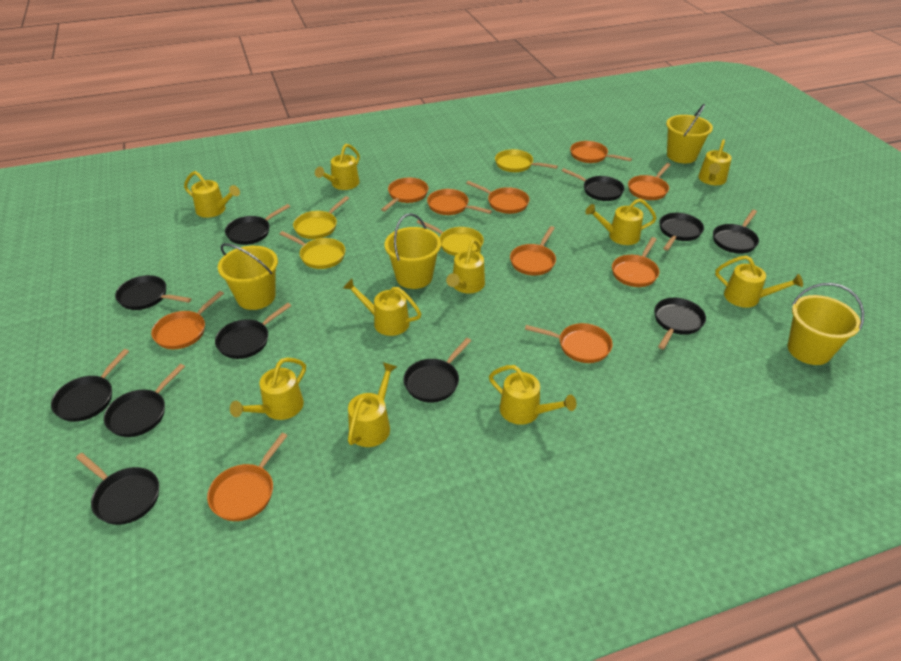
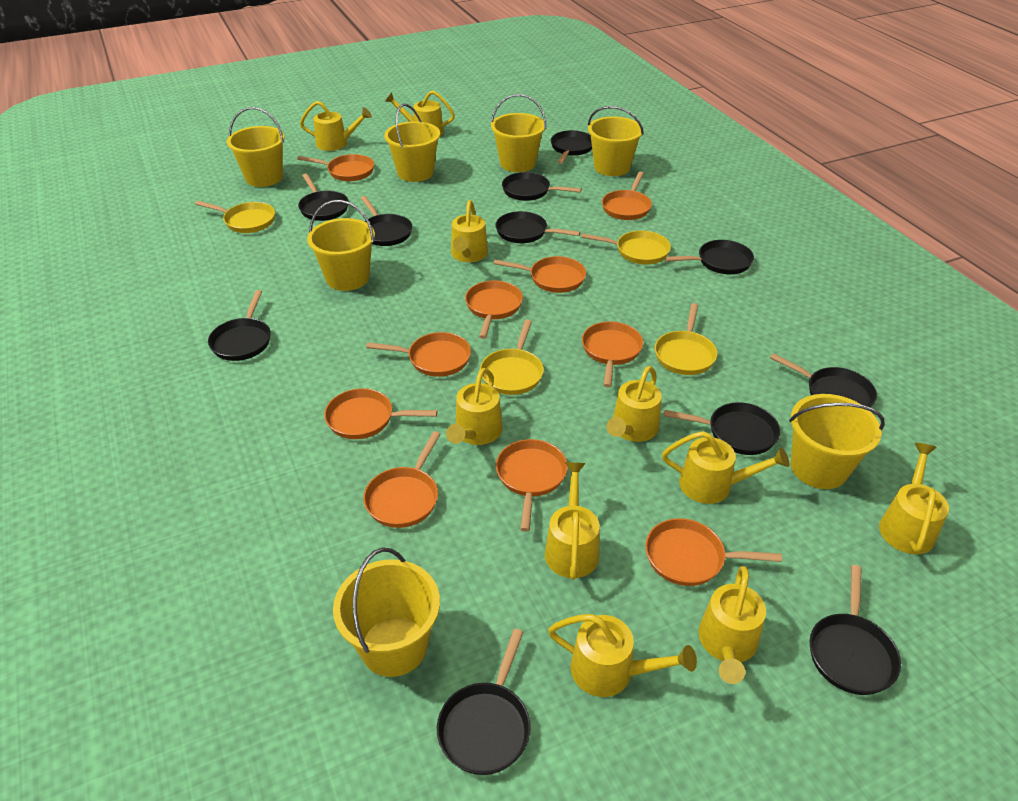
yellow bucket: [218,243,278,310] [384,213,441,289] [666,104,713,163] [788,283,864,365] = 4 -> [227,107,285,187] [307,200,375,291] [333,548,440,677] [384,104,440,182] [491,94,546,172] [588,106,644,176] [789,394,885,489] = 7

